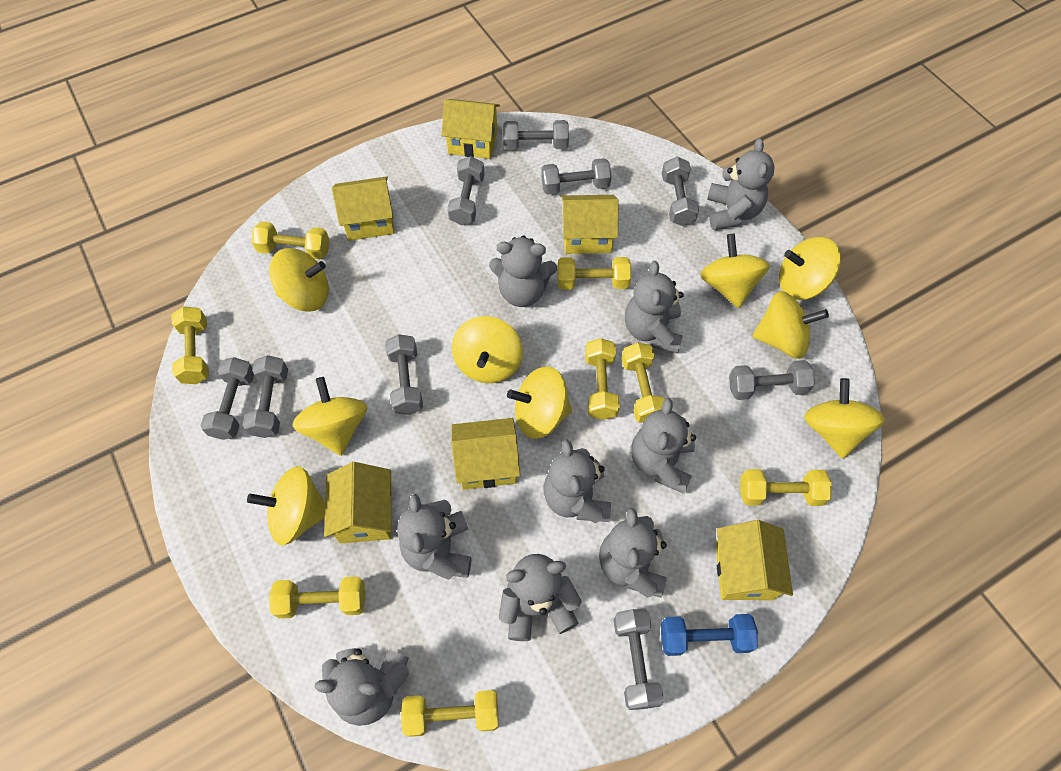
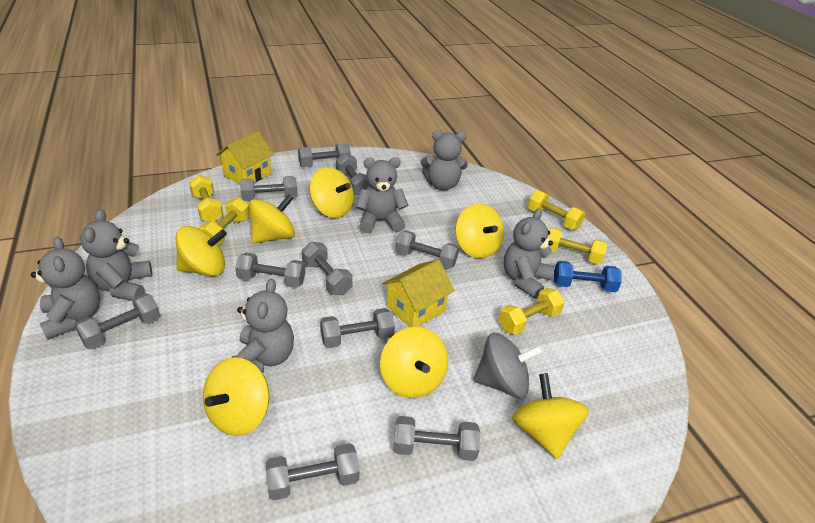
grey dumbbell: [201,357,254,440] [242,355,288,438] [385,334,423,415] [447,156,485,225] [503,120,569,150] [541,158,612,195] [613,609,664,710] [662,157,699,226] [729,360,815,400] = 9 -> [75,293,160,349] [235,253,305,288] [240,176,298,201] [265,443,360,500] [298,143,351,167] [302,242,353,295] [320,308,395,348] [336,153,369,195] [393,416,480,461] [395,230,459,269] = 10
grey spinning top: none = 0 -> [474,333,543,398] = 1
grey teddy bear: [314,648,409,726] [397,494,471,580] [489,236,557,307] [499,554,582,641] [543,439,611,523] [599,508,667,598] [625,261,684,353] [631,398,696,494] [707,138,774,230] = 9 -> [31,237,100,340] [80,209,152,301] [232,279,294,372] [355,157,408,233] [421,130,468,190] [504,208,554,299] = 6
yellow dumbbell: [172,306,209,384] [251,222,329,259] [269,577,365,619] [401,690,499,737] [558,257,631,290] [585,338,620,420] [621,343,665,423] [740,469,832,506] = 8 -> [189,175,223,222] [199,198,250,245] [499,288,565,335] [528,190,585,230] [548,227,607,264] = 5
yellow house: [324,462,391,543] [332,176,395,241] [441,99,500,159] [451,418,520,490] [561,195,619,254] [715,520,793,600] = 6 -> [216,131,274,184] [383,259,455,327] = 2
yellow spinning top: [247,466,325,545] [269,248,329,312] [293,377,367,456] [452,316,523,383] [507,366,572,439] [700,234,770,308] [752,291,829,359] [779,237,841,300] [804,378,885,459] = 9 -> [176,226,227,276] [203,357,270,436] [249,194,295,243] [309,167,354,218] [380,327,448,398] [455,204,504,258] [512,373,589,459] = 7

